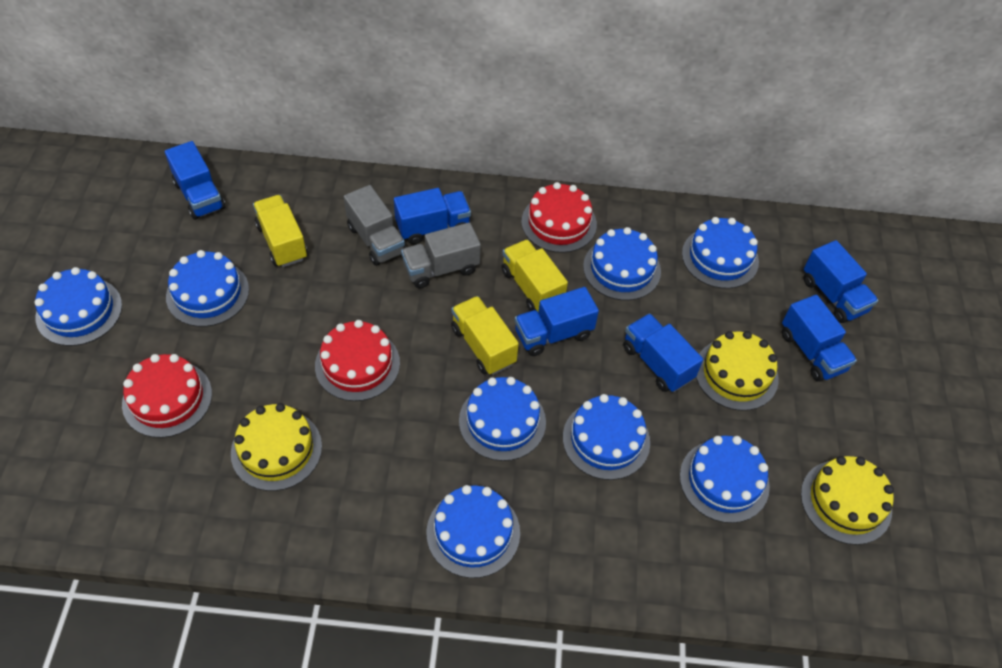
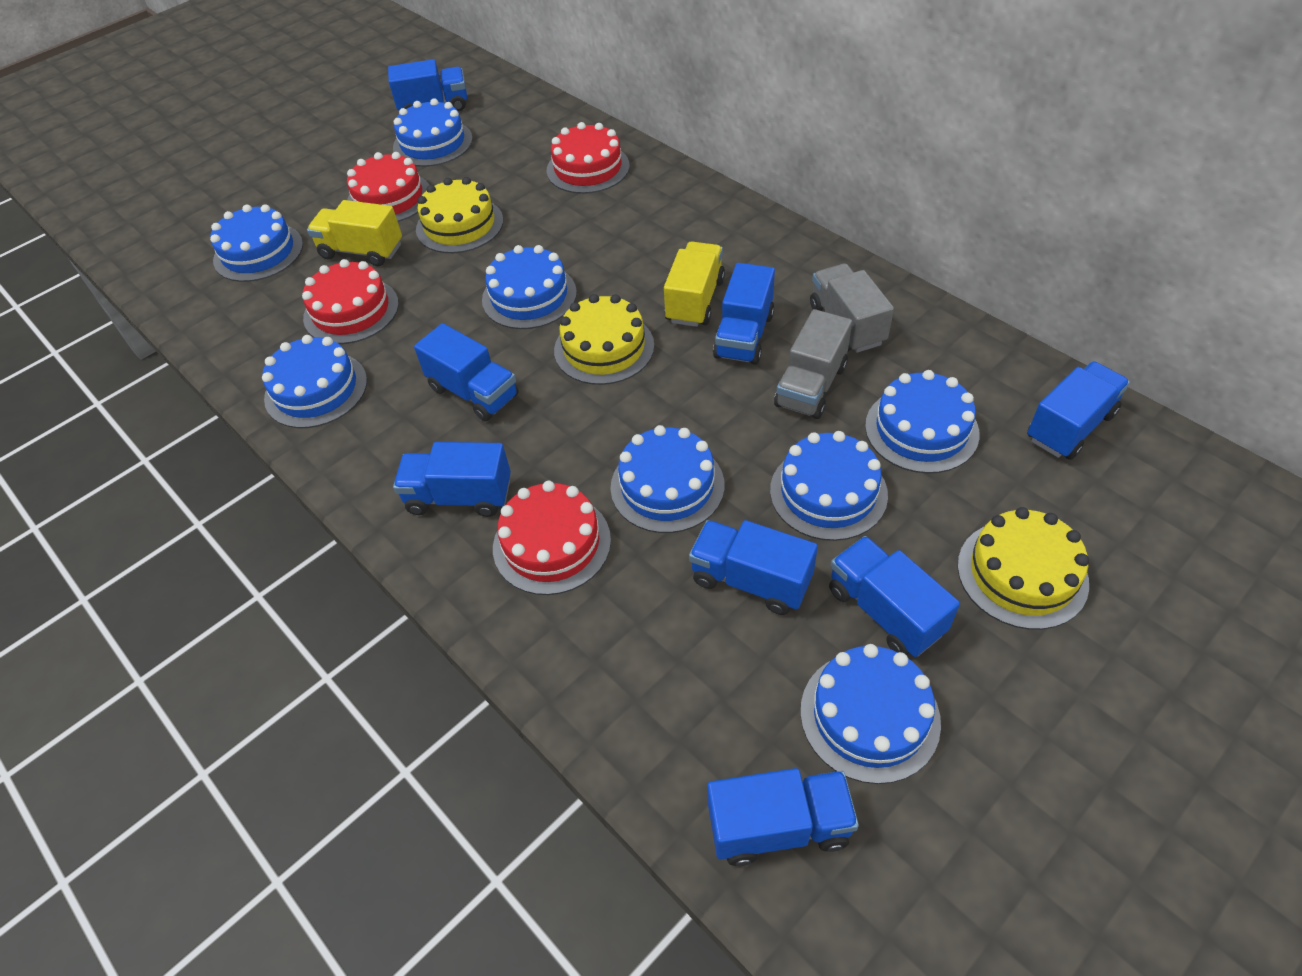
blue truck: [165,141,225,220] [394,188,471,245] [515,287,599,356] [623,313,703,392] [782,295,857,382] [804,240,878,323] = 6 -> [388,59,467,111] [393,442,511,517] [414,323,519,421] [689,520,818,615] [707,768,859,866] [713,263,775,365] [829,536,960,657] [1027,361,1130,460] = 8
red cake: [122,354,212,438] [315,320,400,401] [521,182,597,253] = 3 -> [302,259,399,344] [347,152,429,222] [493,481,611,595] [547,122,630,194] = 4
yellow truck: [253,195,308,267] [451,296,519,375] [501,239,568,311] = 3 -> [307,200,402,266] [664,242,725,327] = 2

